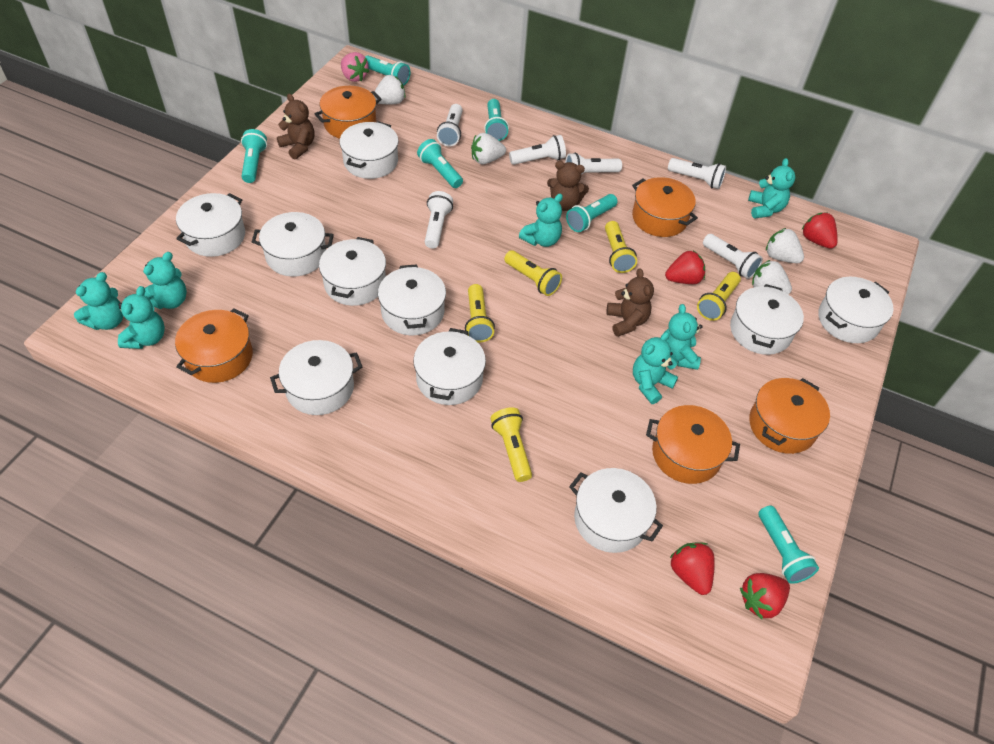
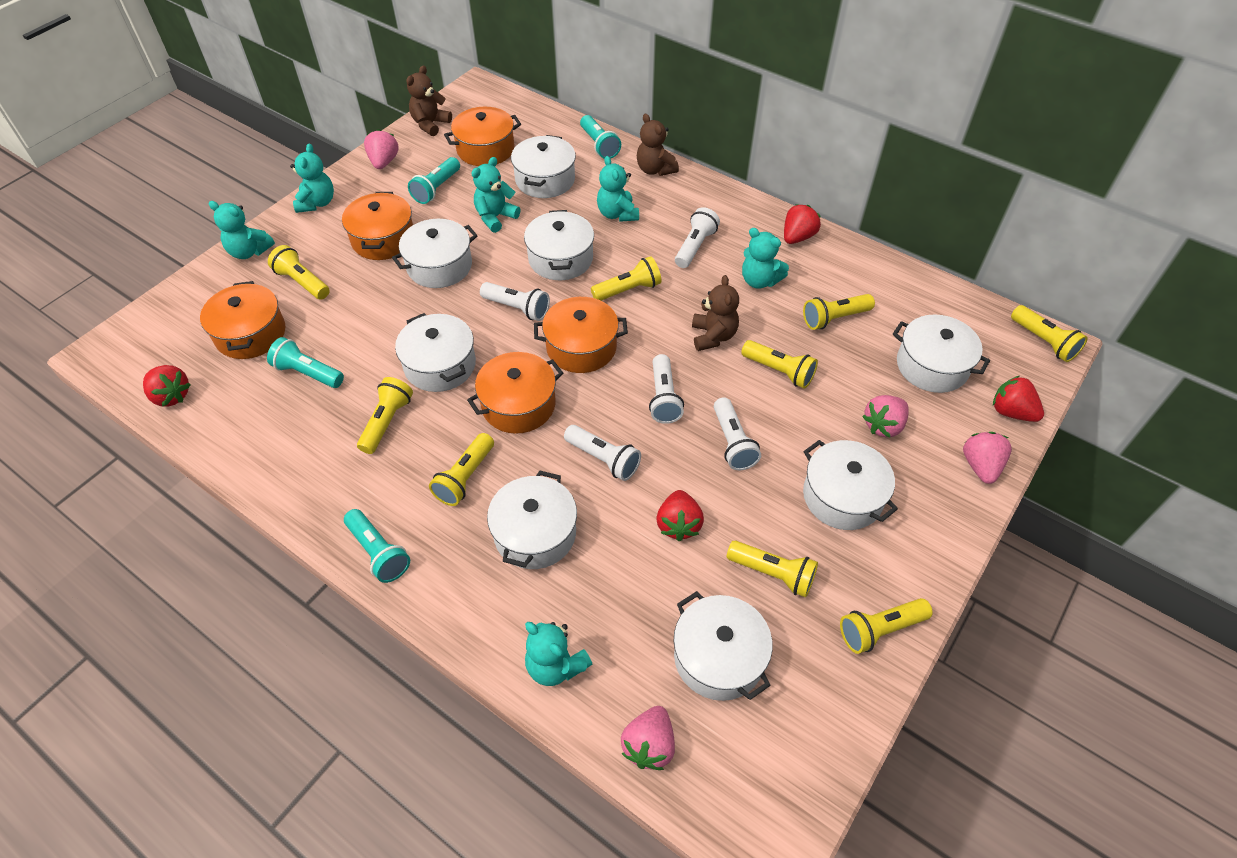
pink strawberry: [341,52,369,82] = 1 -> [364,129,399,169] [621,706,675,770] [862,395,909,438] [963,432,1012,484] = 4
turquoise flashlight: [241,129,267,183] [365,55,411,86] [417,139,463,188] [484,99,509,141] [566,194,618,232] [759,506,819,584] = 6 -> [267,337,344,388] [344,509,410,583] [408,157,460,204] [580,115,621,159] = 4
turquoise teddy bear: [74,272,123,330] [118,286,165,349] [143,252,187,309] [519,194,563,247] [633,332,678,404] [664,304,702,370] [748,158,795,218] = 7 -> [209,201,275,259] [290,144,334,213] [471,157,521,233] [525,622,593,686] [597,156,639,222] [742,228,789,289] = 6
white flashlight: [425,191,453,249] [437,104,463,146] [509,135,566,165] [565,153,622,175] [668,158,726,189] [703,234,763,279] = 6 -> [480,282,550,321] [564,425,641,481] [649,354,684,424] [675,207,720,268] [714,397,761,470] = 5
white pot: [176,193,245,257] [252,212,334,276] [270,340,362,415] [319,237,386,306] [340,122,399,179] [378,264,446,335] [413,328,486,405] [569,468,663,553] [730,284,804,355] [818,277,894,343] = 10 -> [392,219,478,288] [395,313,476,392] [487,470,577,569] [511,135,576,198] [524,210,594,280] [674,591,773,701] [803,440,898,530] [893,314,990,393] = 8
white strawberry: [374,75,406,104] [471,133,506,164] [752,260,792,294] [766,228,804,263] = 4 -> none = 0
yellow flashlight: [465,284,495,342] [490,407,532,482] [504,250,562,296] [605,221,637,273] [697,272,741,321] = 5 -> [268,245,330,300] [357,377,413,454] [429,433,494,506] [591,256,661,301] [727,540,818,597] [741,340,818,388] [803,294,875,330] [840,598,933,654] [1011,305,1088,362] = 9

